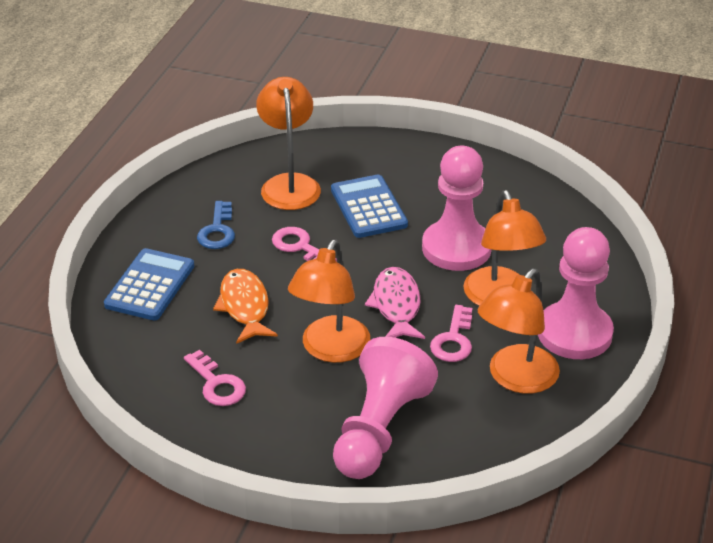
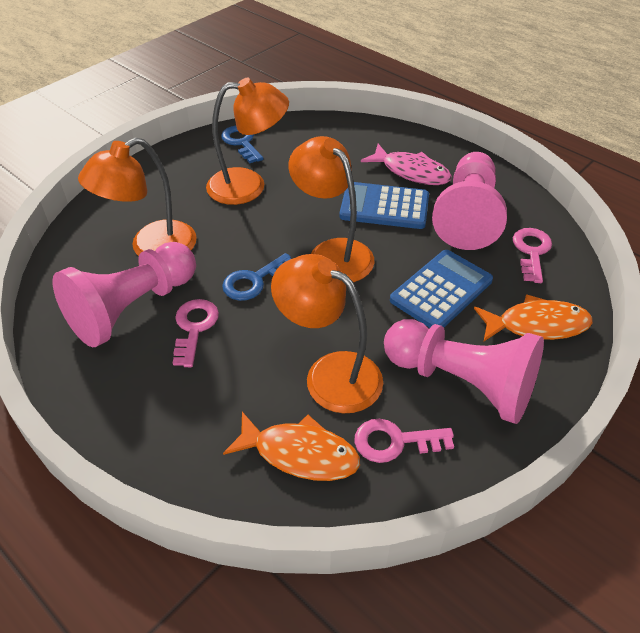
blue key: [197,201,235,249] = 1 -> [221,126,264,163] [222,253,291,301] = 2
orange fish: [213,269,278,344] = 1 -> [223,412,360,481] [474,294,593,341] = 2

